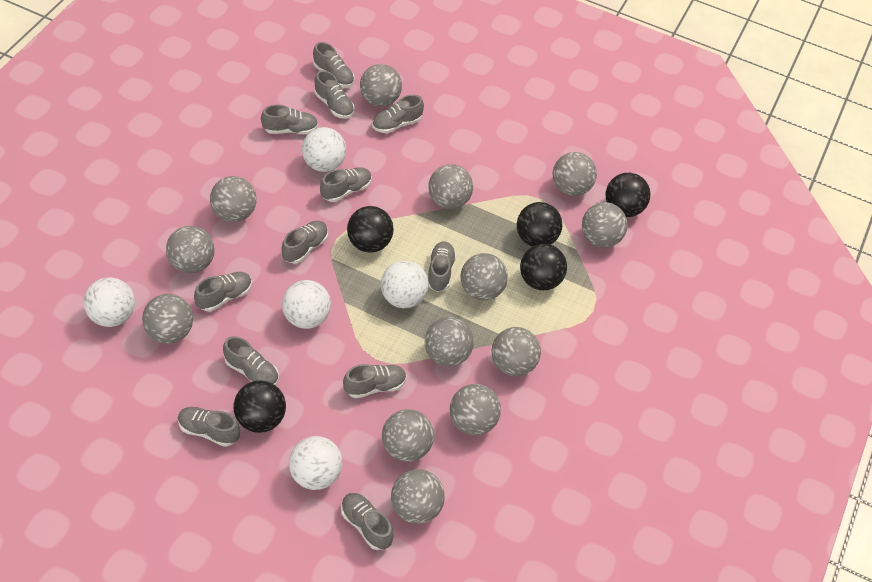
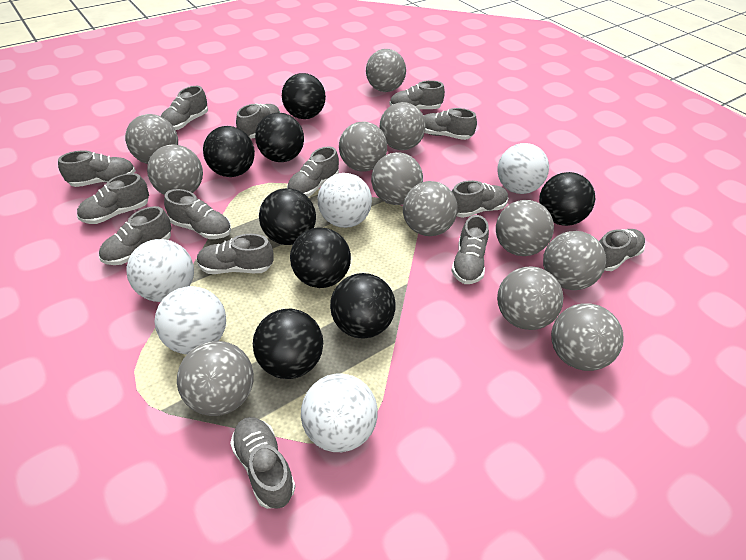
black ball: [234,380,286,433] [347,206,394,253] [517,202,562,246] [520,244,567,290] [605,173,650,217] = 5 -> [203,126,255,177] [253,309,323,379] [255,112,304,162] [259,188,316,245] [282,73,326,119] [290,228,351,288] [330,273,396,338] [539,172,595,226] = 8
grey ball: [142,294,193,344] [166,226,215,273] [210,176,257,222] [360,64,402,107] [382,409,434,462] [391,469,445,524] [425,317,474,366] [428,164,473,209] [450,384,501,435] [461,253,508,301] [491,327,541,376] [553,152,597,196] [582,202,628,248] = 13 -> [125,114,178,164] [147,144,203,195] [177,341,254,416] [339,122,387,172] [366,49,406,92] [371,152,423,205] [379,102,426,150] [403,181,458,236] [496,200,554,256] [497,266,563,330] [543,231,606,290] [551,304,624,371] = 12
grey shoe: [178,407,240,447] [194,272,252,311] [223,336,279,386] [261,105,318,134] [281,221,328,264] [313,42,355,88] [314,70,354,119] [320,167,372,202] [341,493,394,550] [343,364,407,398] [372,95,424,133] [427,242,456,292] = 12 -> [58,150,136,187] [77,173,149,224] [99,206,171,265] [160,86,208,130] [164,189,231,239] [197,234,274,274] [230,417,295,509] [236,104,280,139] [287,146,339,197] [389,80,445,109] [424,108,477,140] [451,215,489,284] [452,180,508,218] [599,229,645,271] = 14

